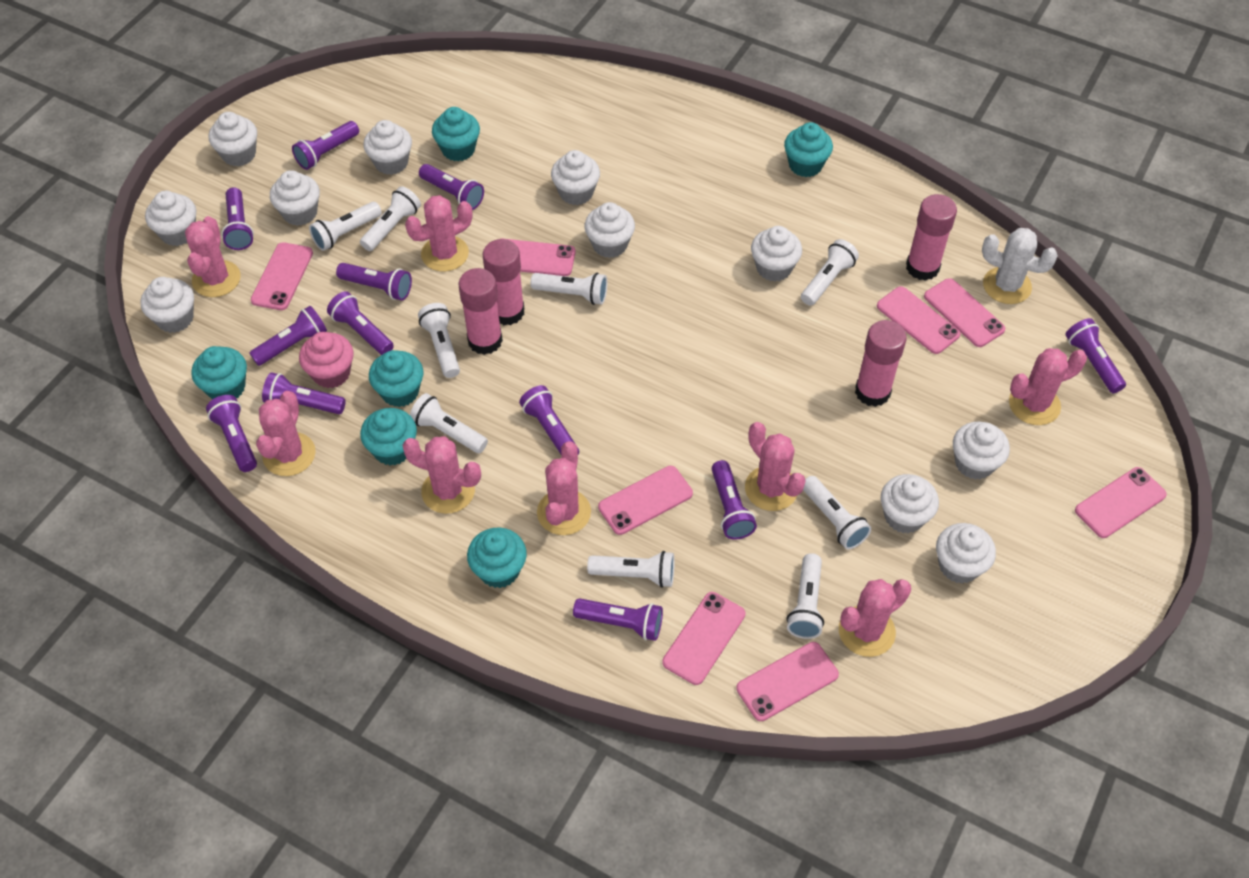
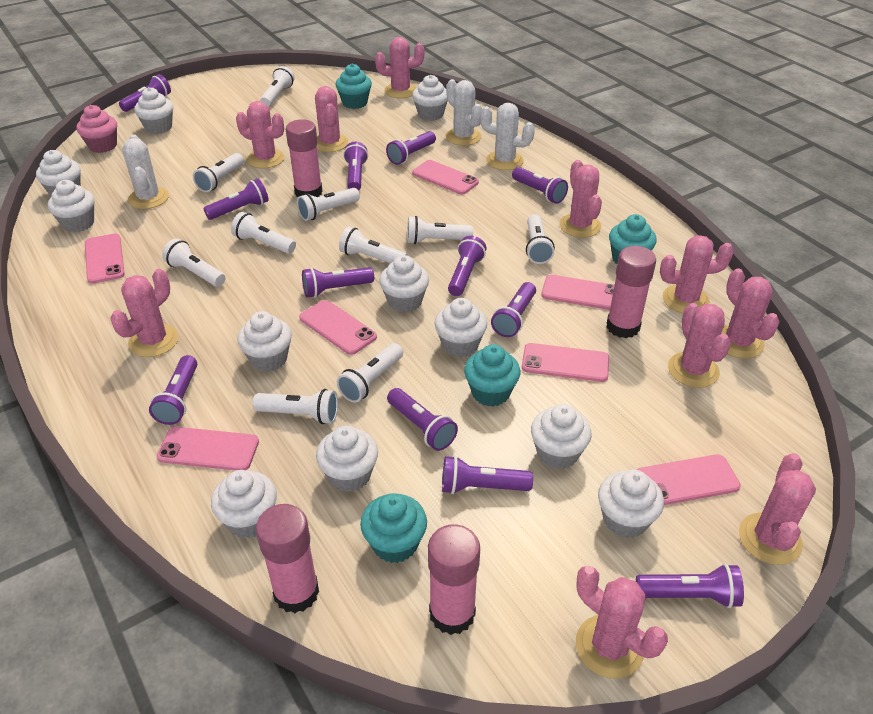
pink cactus: [185,216,241,297] [256,391,316,476] [402,436,481,514] [405,195,472,272] [537,441,591,535] [745,422,806,511] [839,579,911,657] [1009,348,1087,425] = 8 -> [111,269,178,357] [236,101,284,168] [315,86,349,152] [375,37,424,98] [559,160,602,238] [576,566,668,679] [660,235,734,313] [668,303,731,388] [721,269,780,358] [739,453,816,565] = 10
pink phone: [251,242,313,310] [506,239,576,276] [598,466,693,535] [662,592,746,685] [736,642,839,721] [877,286,961,354] [924,278,1005,347] [1075,467,1167,538] = 8 -> [85,234,125,284] [157,427,259,471] [299,300,377,355] [412,160,479,194] [522,343,609,382] [541,275,615,310] [636,454,741,505] = 7
turquoise cupcake: [191,346,247,400] [360,408,417,465] [369,350,423,407] [432,107,480,161] [467,527,527,588] [784,122,833,177] = 6 -> [336,64,372,109] [360,493,427,563] [464,344,520,407] [609,214,657,264] = 4
white cactus: [982,228,1058,304] = 1 -> [122,135,169,209] [446,79,482,146] [480,103,535,170] = 3
white flashlight: [309,202,382,251] [360,186,421,251] [410,393,488,453] [418,303,460,378] [531,273,607,305] [587,551,674,588] [787,553,824,639] [801,239,859,306] [803,476,871,550] = 9 -> [162,239,226,287] [193,153,244,192] [231,212,296,254] [253,389,338,424] [260,66,295,107] [297,188,360,221] [337,343,403,403] [339,227,407,264] [407,216,473,244] [526,214,555,264] = 10

